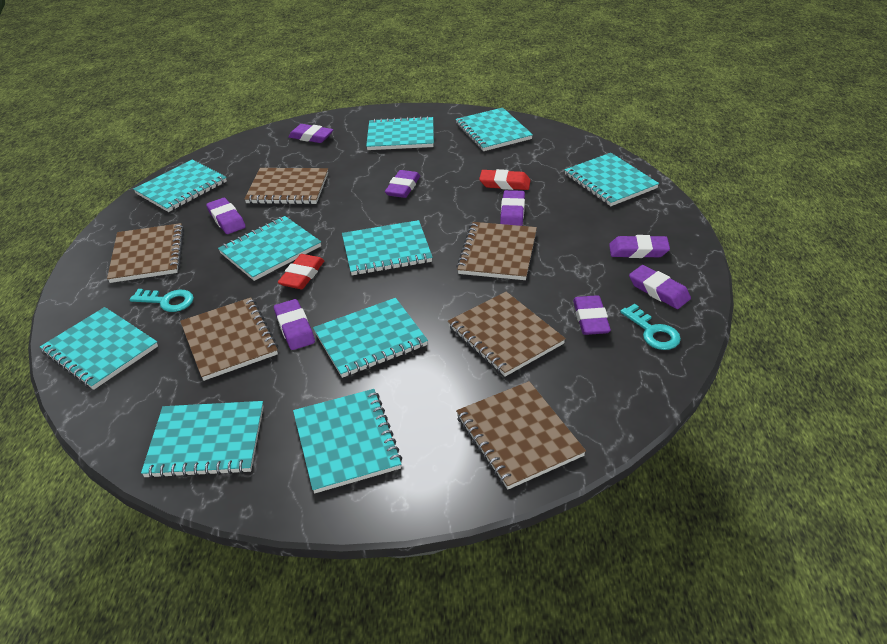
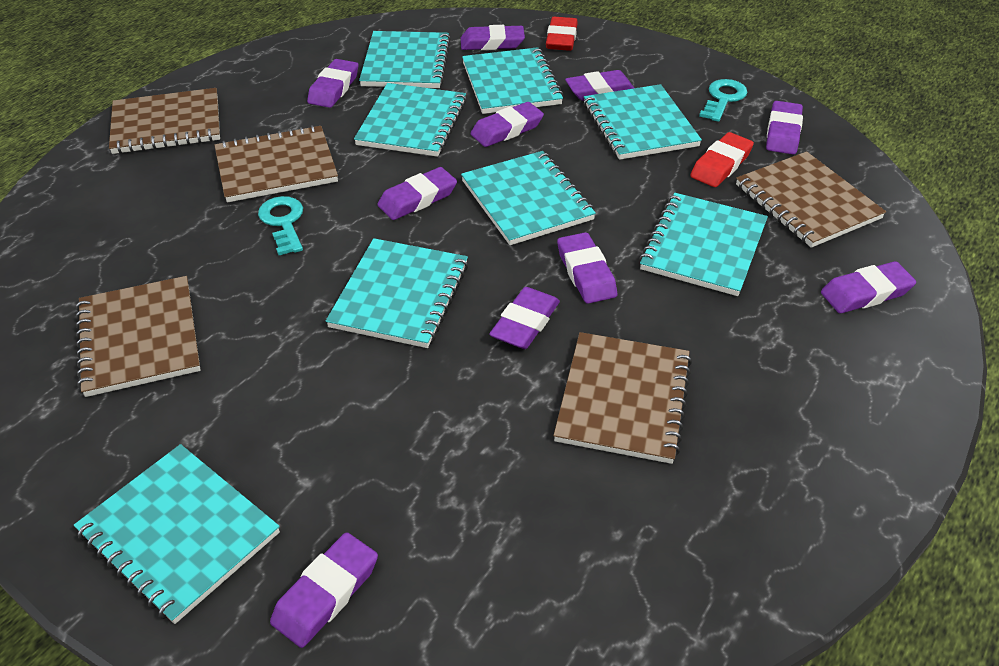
brown notebook: [107,223,184,283] [180,298,278,381] [244,168,328,204] [448,292,566,377] [456,222,537,280] [456,381,586,490] = 6 -> [76,276,200,397] [109,88,220,154] [215,125,338,203] [553,332,692,464] [736,151,886,248] = 5
purple eraser: [206,198,246,234] [274,299,315,350] [288,124,333,143] [385,170,420,198] [500,190,525,226] [573,295,611,335] [609,235,670,258] [629,265,691,309] = 8 -> [270,532,378,648] [307,59,358,108] [377,167,457,220] [461,25,525,50] [471,102,544,147] [489,287,560,349] [557,232,617,304] [565,70,634,101] [766,101,803,154] [821,261,916,313] = 10
turquoise notebook: [40,307,158,390] [133,160,227,212] [141,401,264,479] [218,216,321,281] [293,389,402,494] [313,298,428,378] [342,220,433,275] [366,116,434,150] [455,108,533,151] [565,153,659,206] = 10 -> [74,444,280,624] [326,238,468,348] [354,83,467,157] [359,31,451,88] [461,151,596,245] [462,47,564,114] [583,84,702,160] [639,193,768,296] = 8

